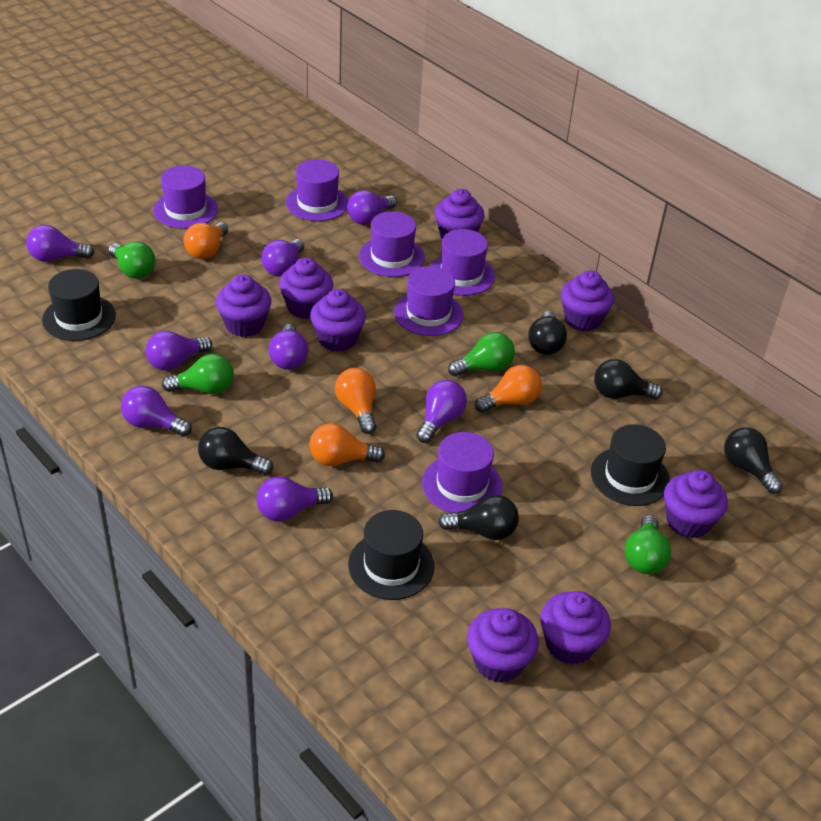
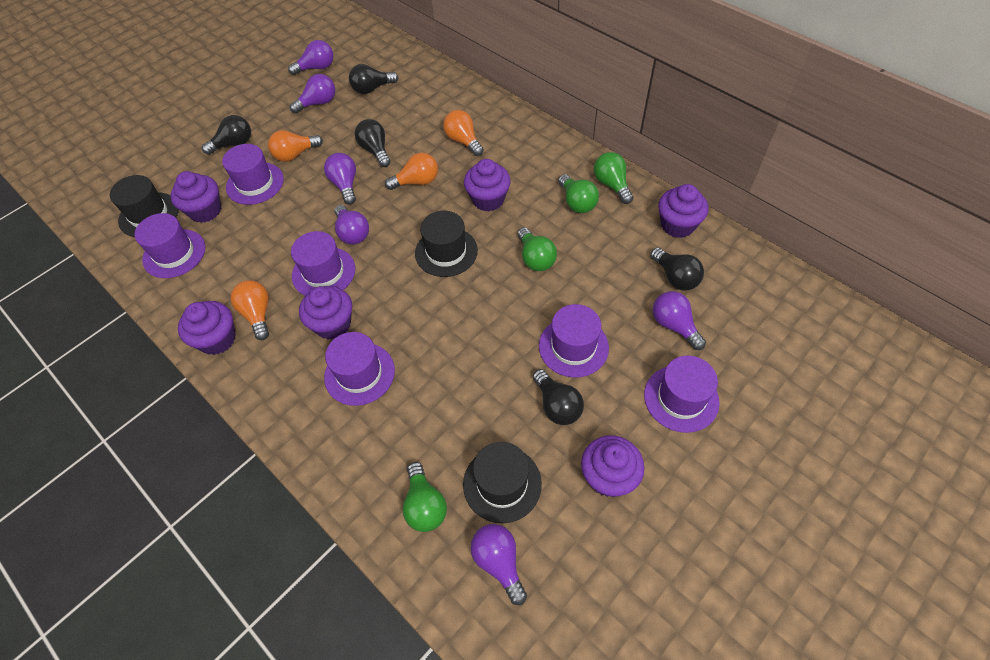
purple cupcake: [216,274,271,337] [279,258,333,319] [310,289,366,352] [435,189,484,239] [467,608,539,683] [540,591,611,665] [561,270,614,331] [664,470,728,539] = 8 -> [170,171,221,223] [178,301,236,355] [299,286,352,340] [464,159,511,211] [581,435,645,497] [658,184,708,238] = 6
purple light bulb: [26,225,94,262] [121,386,192,437] [146,331,212,371] [256,476,333,521] [261,239,304,276] [269,323,308,370] [347,190,397,225] [416,380,467,443] = 8 -> [288,40,334,75] [290,74,335,114] [324,153,356,205] [335,205,369,245] [470,524,527,605] [653,291,706,350] = 6

